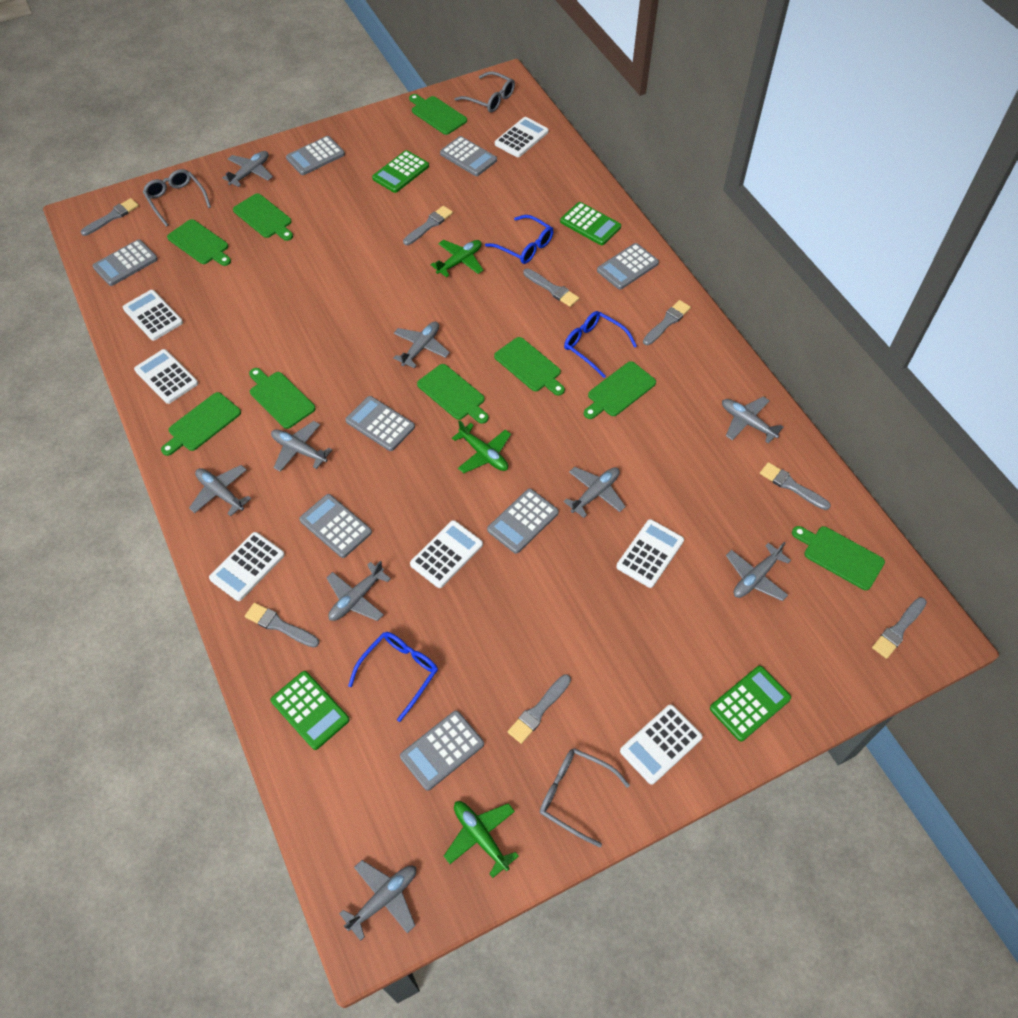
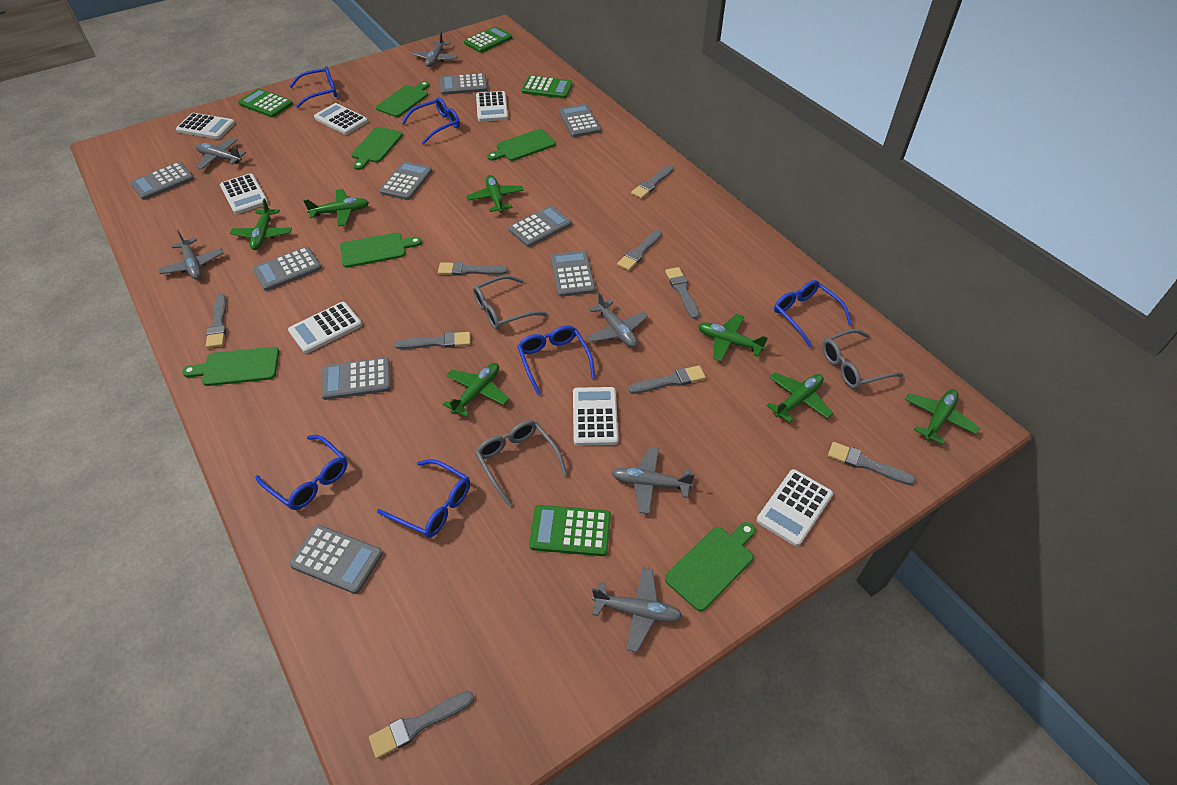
blue glasses: [348,632,438,722] [485,215,553,264] [564,311,637,378] = 3 -> [255,435,347,510] [290,66,337,108] [377,459,470,538] [402,97,460,145] [517,326,595,395] [774,280,852,348] = 6
green cutting board: [161,392,241,456] [167,219,231,266] [233,193,293,241] [249,368,316,429] [409,94,467,135] [417,364,489,424] [494,337,565,396] [584,361,656,419] [792,526,885,590] = 9 -> [182,347,279,386] [340,232,422,268] [351,127,403,170] [376,81,430,117] [487,129,556,161] [665,522,755,611] = 6
green plane: [431,240,483,278] [444,801,519,878] [452,420,511,473] = 3 -> [230,198,292,250] [304,189,369,226] [443,363,509,417] [466,175,524,213] [698,314,768,362] [766,372,833,423] [905,389,980,445] = 7
grey brush: [81,198,139,236] [245,603,319,648] [403,206,453,245] [508,674,571,744] [523,269,579,307] [643,300,691,345] [760,462,831,510] [872,597,927,659] = 8 -> [206,294,227,348] [369,691,474,759] [394,332,470,349] [438,262,508,276] [617,230,662,271] [628,365,706,394] [631,165,674,199] [665,267,699,319] [828,442,916,485] = 9
grey calculator: [92,239,158,286] [286,136,345,175] [299,494,372,558] [345,396,415,451] [400,710,484,791] [440,136,497,176] [487,489,559,554] [597,243,659,290] = 8 -> [130,162,194,200] [252,247,321,291] [289,525,383,594] [321,357,391,400] [379,161,432,200] [440,73,487,95] [508,205,572,247] [551,250,596,297] [559,104,601,137] = 9
grey plane: [189,465,251,517] [222,151,273,187] [271,421,332,472] [327,561,391,621] [339,860,416,941] [393,321,450,368] [564,467,626,518] [722,396,784,444] [726,542,791,601] = 9 -> [158,230,223,280] [195,138,246,169] [412,31,458,67] [587,292,648,348] [592,567,683,652] [612,446,695,514] = 6

